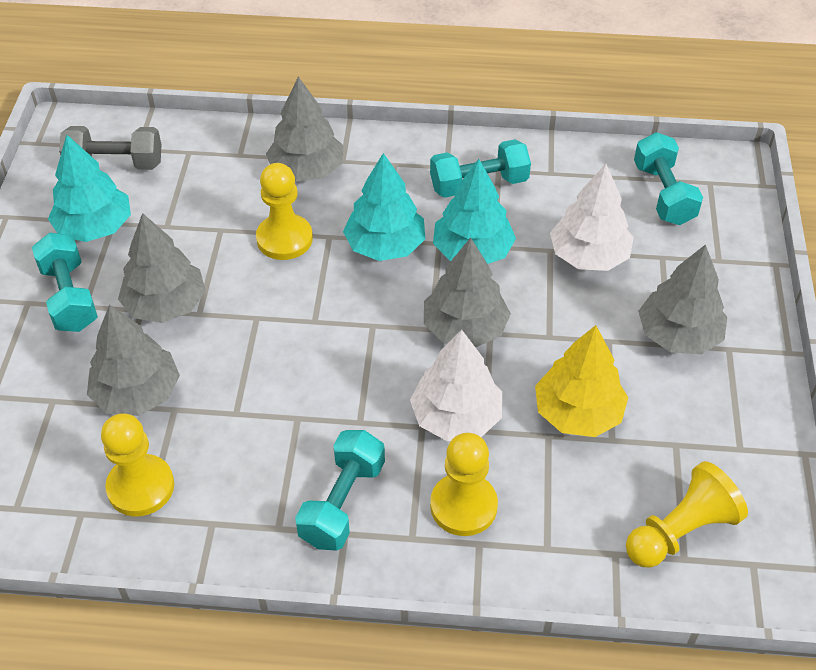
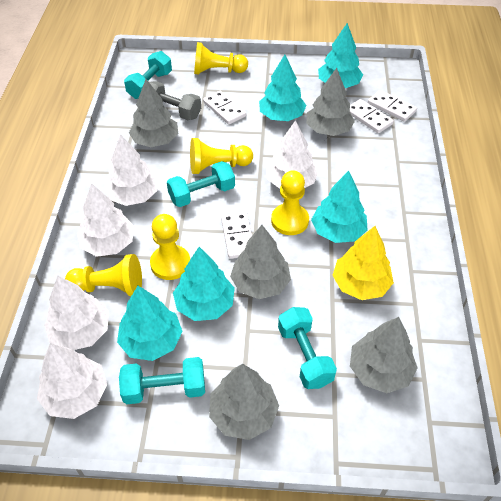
turquoise tree: [48,134,131,242] [343,153,425,261] [433,159,516,264] = 3 -> [117,286,183,361] [173,247,235,321] [259,55,307,121] [311,171,367,243] [318,23,363,88] = 5
white domino: none = 0 -> [203,91,246,124] [221,212,252,259] [350,99,394,133] [368,90,417,122] = 4
white tree: [410,329,502,441] [550,164,634,271] = 2 -> [37,343,107,419] [44,276,109,350] [77,183,135,257] [104,134,158,206] [266,120,318,189] = 5
yellow pawn: [101,414,174,516] [256,163,313,260] [430,433,498,536] [626,461,748,567] = 4 -> [65,254,142,297] [150,214,190,280] [190,138,253,174] [194,42,248,75] [271,170,309,235] = 5

